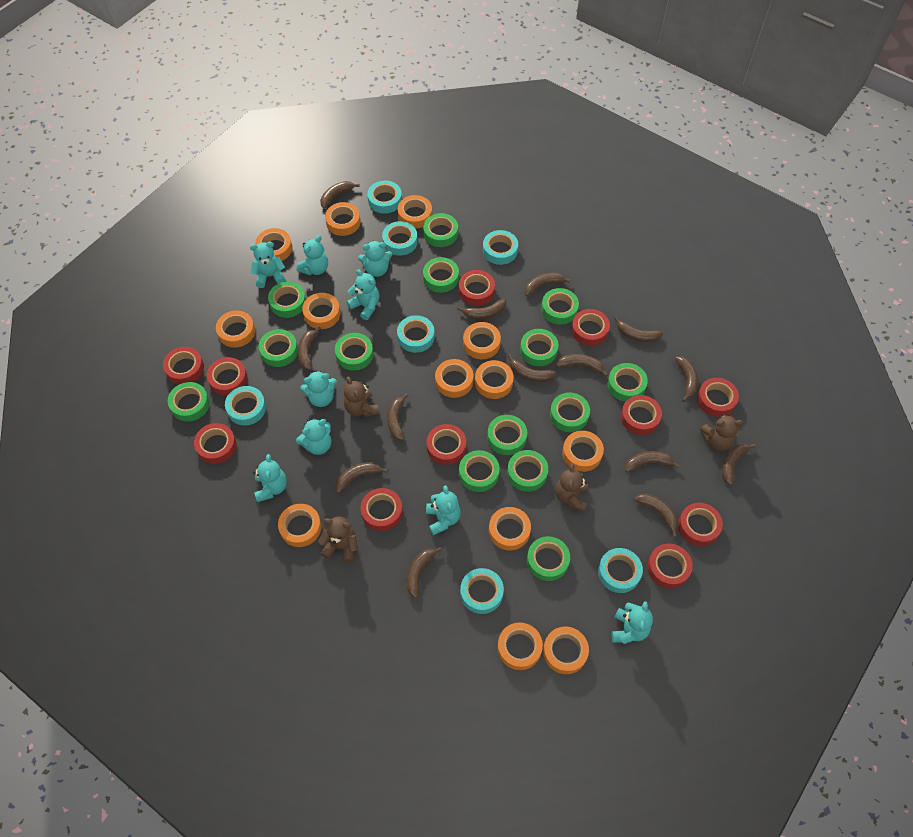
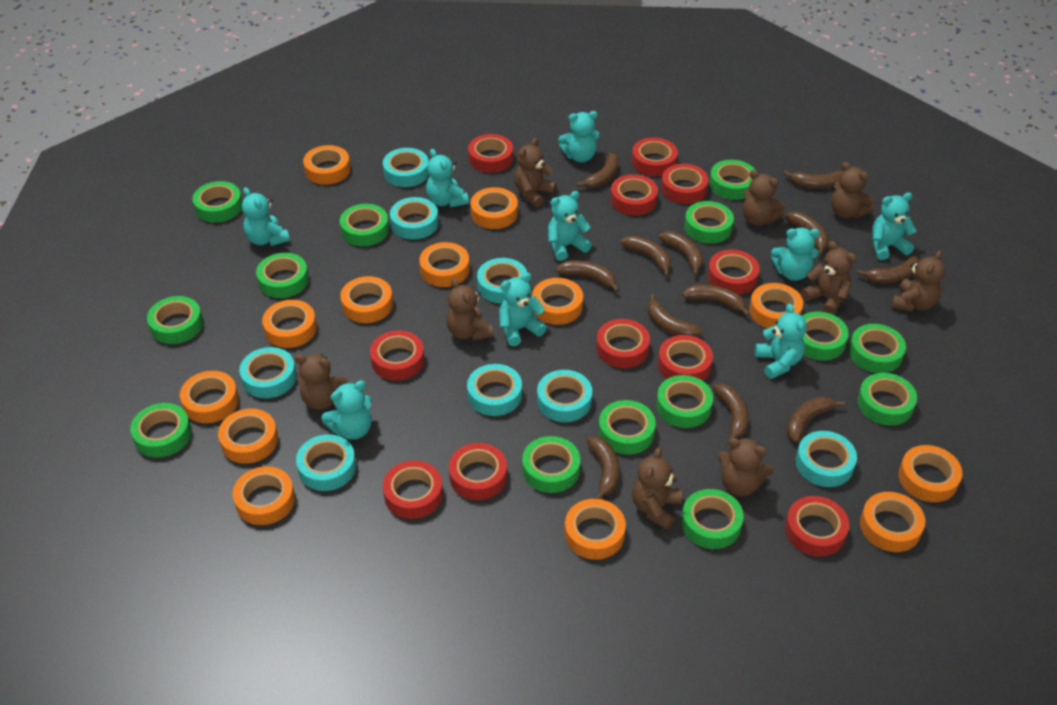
brown banana: [298,326,321,370] [320,181,360,209] [335,462,388,493] [387,393,409,441] [407,547,442,598] [457,298,506,319] [508,354,556,382] [524,273,570,296] [556,354,608,376] [614,316,663,342] [625,451,680,472] [634,493,678,538] [675,356,698,402] [722,443,756,486] = 14 -> [556,261,619,292] [576,153,618,188] [587,436,619,499] [620,236,671,277] [648,294,703,337] [659,231,703,276] [682,285,750,316] [713,383,749,441] [783,170,843,188] [785,212,829,256] [787,396,845,442] [856,256,919,283] = 12
brown teddy bear: [318,516,358,563] [344,377,379,417] [555,463,588,512] [700,414,743,451] = 4 -> [295,354,348,410] [446,278,494,341] [514,138,557,207] [632,447,682,530] [718,438,773,496] [743,170,785,226] [801,241,856,315] [831,162,874,218] [891,250,945,312] = 9
turquoise tape: [225,386,266,425] [367,181,402,214] [382,221,418,256] [397,315,435,353] [460,568,504,614] [483,230,518,265] [598,548,643,593] = 7 -> [239,347,297,398] [296,434,356,491] [383,148,429,187] [390,197,439,239] [467,364,522,416] [477,258,527,304] [537,370,592,422] [796,431,857,487] = 8

